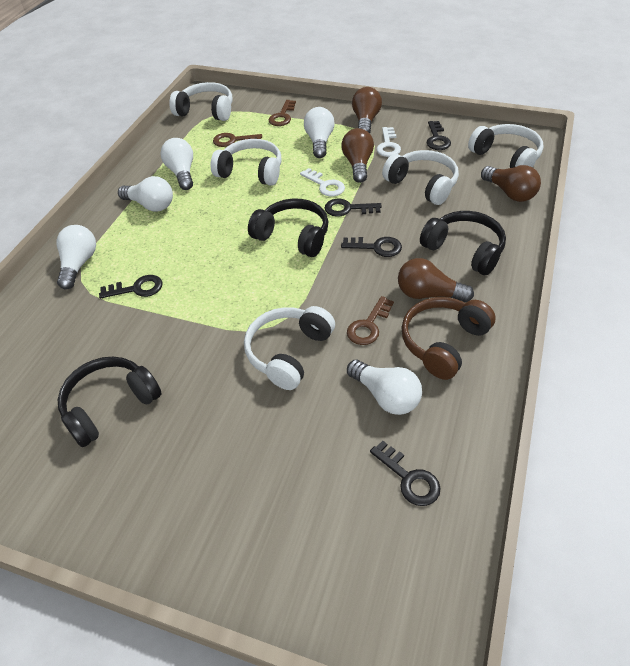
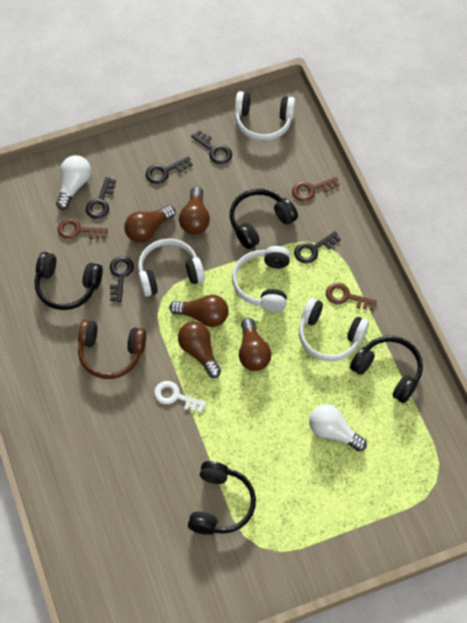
black headphones: [58,357,162,447] [248,199,328,257] [420,211,506,275] = 3 -> [35,252,103,310] [188,461,256,535] [230,188,298,249] [350,336,423,403] = 4
brown light bulb: [341,128,374,183] [352,87,382,133] [398,258,474,302] [481,165,541,202] = 4 -> [124,205,175,243] [169,295,229,327] [178,321,221,378] [179,186,210,235] [239,318,272,371] = 5
white headphones: [169,82,233,121] [211,139,282,186] [244,306,335,390] [382,150,459,205] [468,124,544,168] = 5 -> [138,239,205,297] [232,246,290,312] [235,91,295,141] [299,298,369,361] = 4
white key: [300,168,345,196] [377,127,401,157] = 2 -> [154,381,206,413] = 1
white light bulb: [56,225,96,290] [118,176,173,211] [160,138,193,190] [304,107,335,158] [347,360,422,415] = 5 -> [56,155,91,210] [309,404,367,451] = 2

